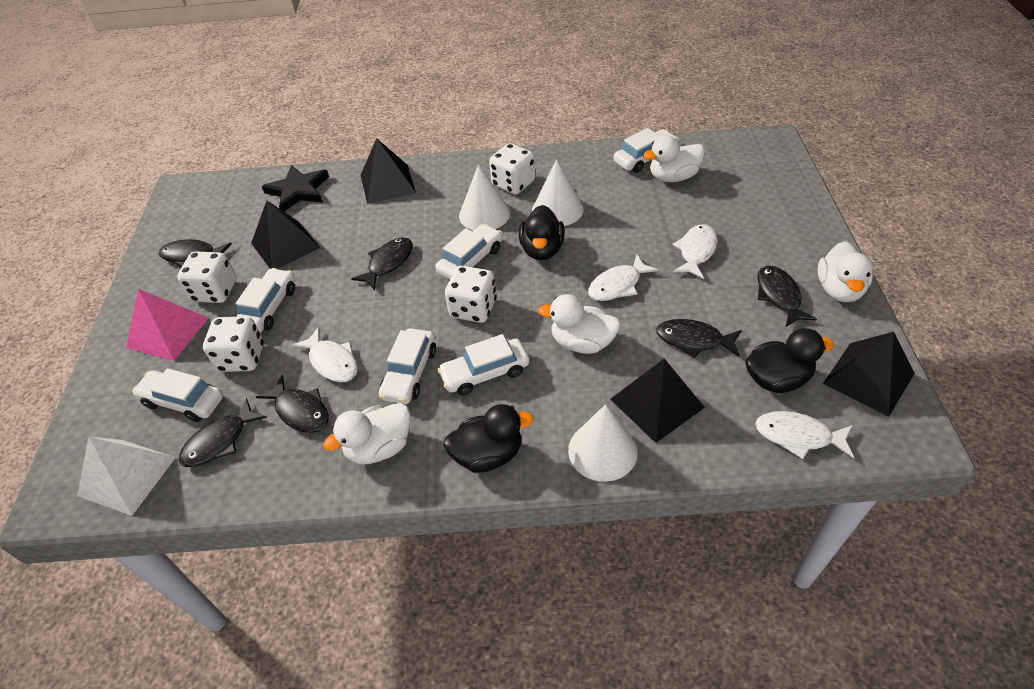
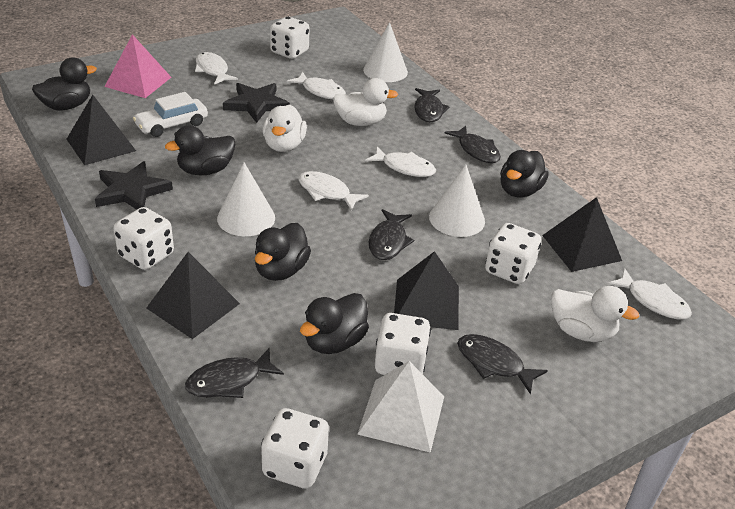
black duck: [444,404,534,473] [519,205,565,260] [745,328,834,393] = 3 -> [32,58,97,111] [165,125,235,175] [255,223,311,281] [300,293,369,354] [500,150,549,197] = 5
black fish: [159,239,232,267] [179,398,267,467] [256,375,329,433] [351,237,413,290] [656,319,742,358] [757,266,817,327] = 6 -> [185,348,284,398] [369,209,414,260] [414,88,450,122] [444,126,501,163] [457,334,548,394] = 5
black star: [262,165,329,211] = 1 -> [95,161,173,210] [223,83,290,123] = 2
white car: [132,368,223,422] [236,268,295,333] [379,328,436,404] [435,224,502,280] [437,334,529,395] [613,128,679,173] = 6 -> [133,92,208,137] = 1
white dice: [177,252,237,303] [203,316,264,372] [445,266,497,323] [489,143,535,195] = 4 -> [114,207,174,270] [261,408,329,489] [270,16,309,59] [375,313,431,375] [485,223,541,284] = 5
white duck: [323,403,411,464] [538,294,621,354] [643,135,705,182] [818,241,873,302] = 4 -> [263,105,307,152] [333,78,398,126] [551,286,639,342] = 3
white fish: [292,327,358,382] [588,254,659,301] [673,224,717,279] [755,411,854,459] = 4 -> [195,52,238,85] [287,72,346,99] [298,171,369,211] [365,146,436,177] [607,268,692,320] = 5

